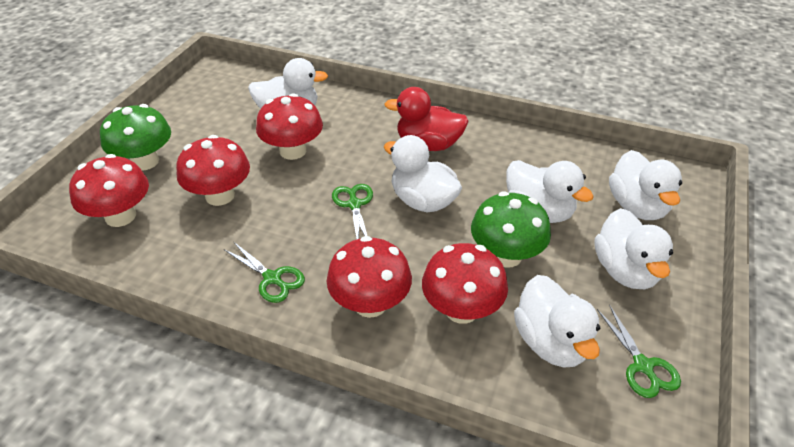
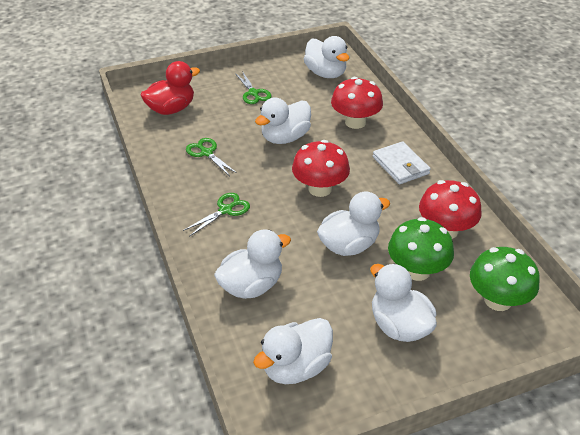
red mushroom: [69,154,149,227] [176,135,250,206] [256,93,323,160] [327,236,412,318] [422,243,508,324] = 5 -> [292,140,350,197] [331,77,383,129] [419,180,482,239] = 3
white wallet: none = 0 -> [373,141,431,184] = 1

